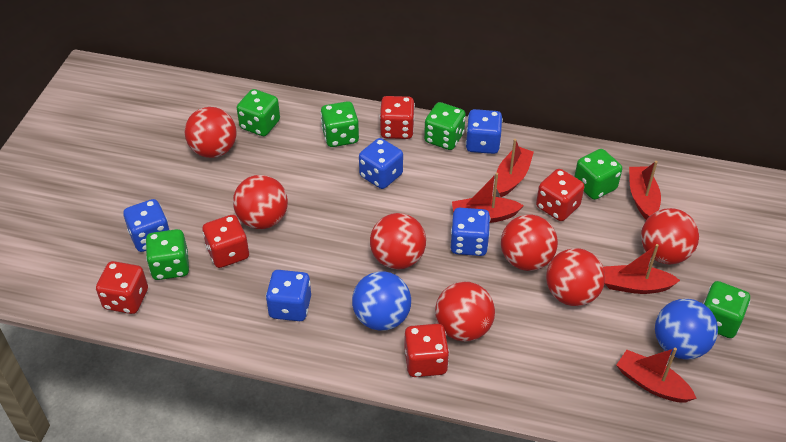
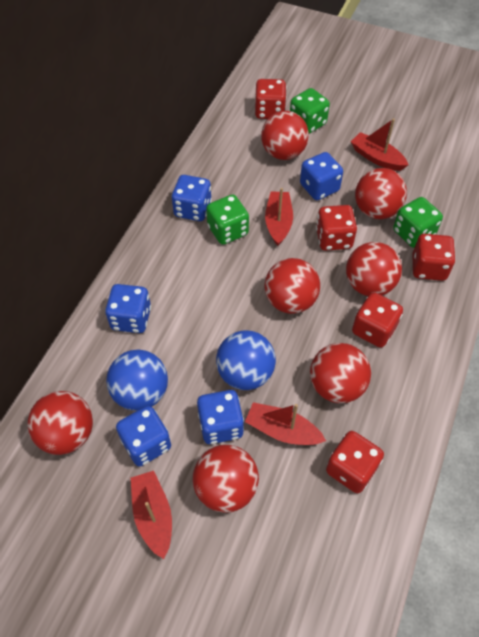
green dice: [145,229,189,280] [237,89,280,136] [320,101,359,147] [424,102,466,150] [574,149,622,200] [703,281,750,338] = 6 -> [206,194,249,245] [290,88,330,134] [393,197,443,248] = 3
red boat: [452,173,524,223] [497,139,534,197] [603,244,680,294] [617,348,697,403] [629,161,661,220] = 5 -> [131,471,172,559] [245,402,326,445] [265,188,293,246] [351,118,408,171] = 4

